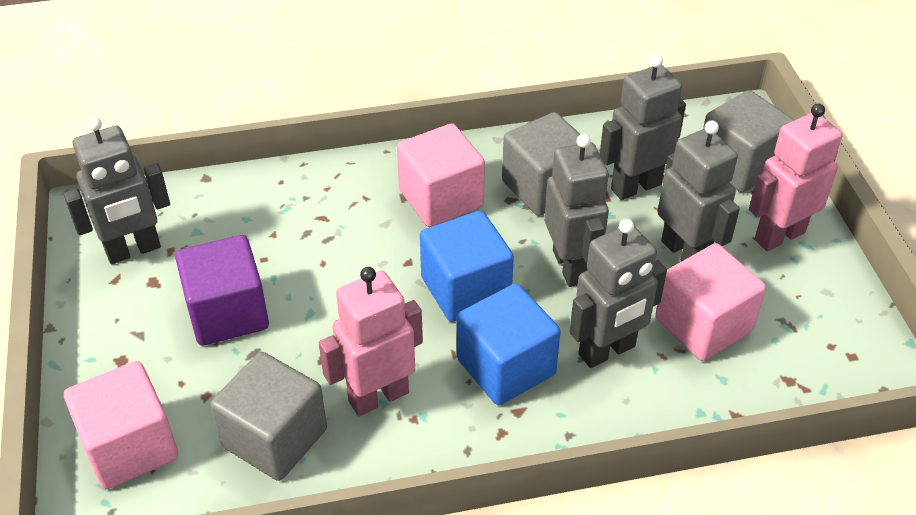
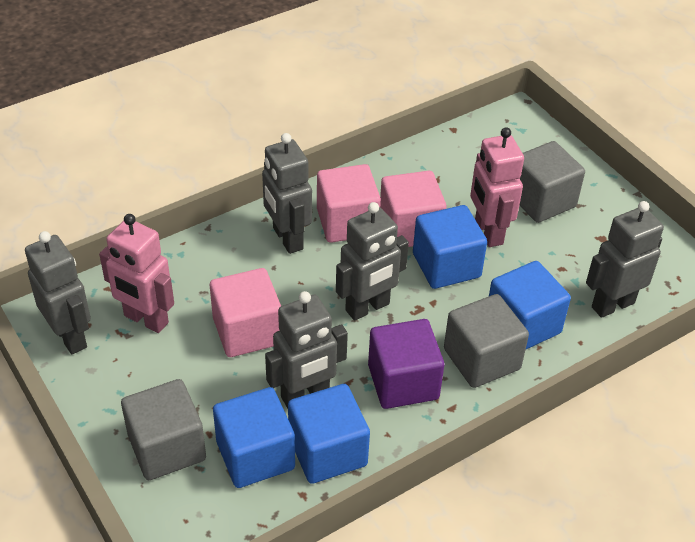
blue cube: [420,210,514,322] [457,284,561,405] = 2 -> [213,387,295,488] [288,384,370,484] [413,205,487,289] [489,261,571,349] = 4

